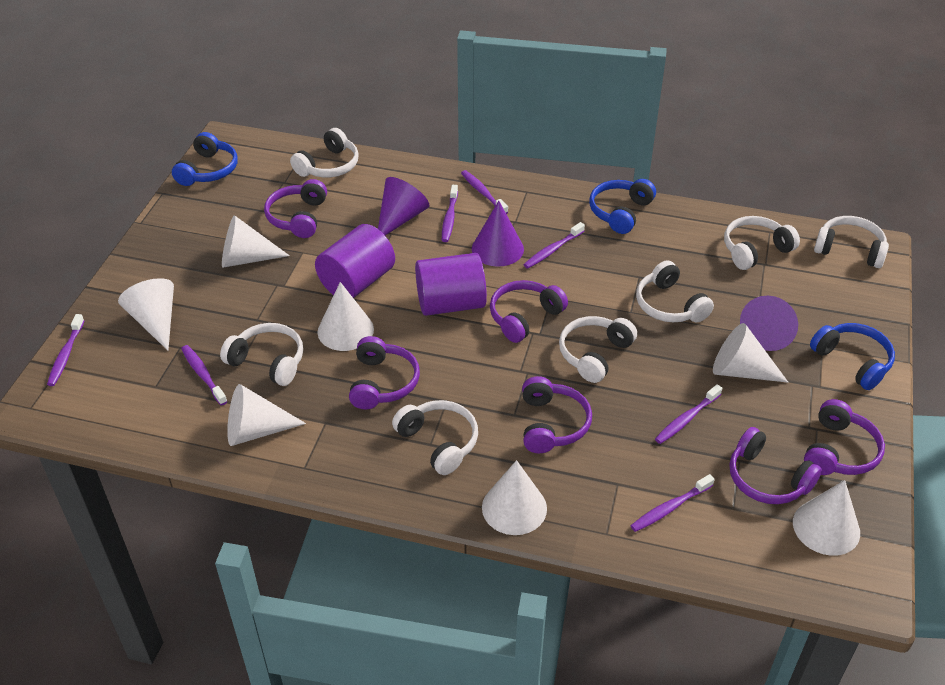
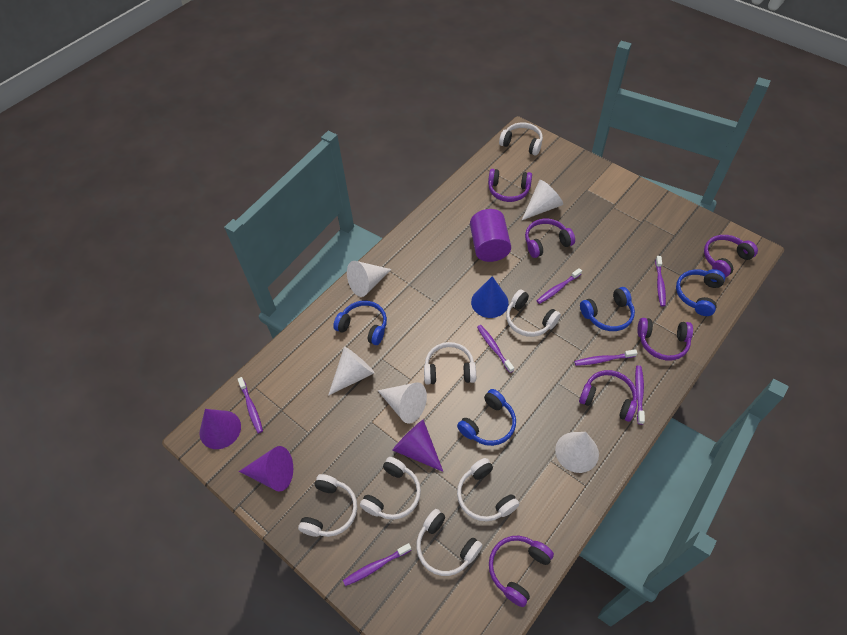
blue cone: none = 0 -> [471,276,509,318] = 1
blue headphones: [172,132,238,186] [589,179,656,234] [810,323,895,390] = 3 -> [333,301,387,345] [457,389,516,446] [580,287,635,331] [676,269,725,316] = 4
purple cylinder: [315,224,395,298] [415,253,487,316] = 2 -> [470,209,511,262] = 1
white cone: [118,278,174,350] [222,215,290,268] [227,384,306,446] [317,282,374,351] [482,460,547,535] [713,323,788,383] [793,480,860,556] = 7 -> [328,347,375,396] [347,261,392,297] [377,383,427,424] [522,180,563,220] [555,432,599,473] = 5

